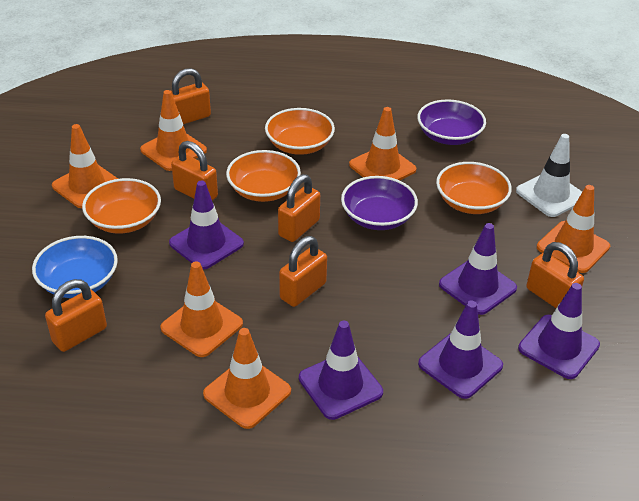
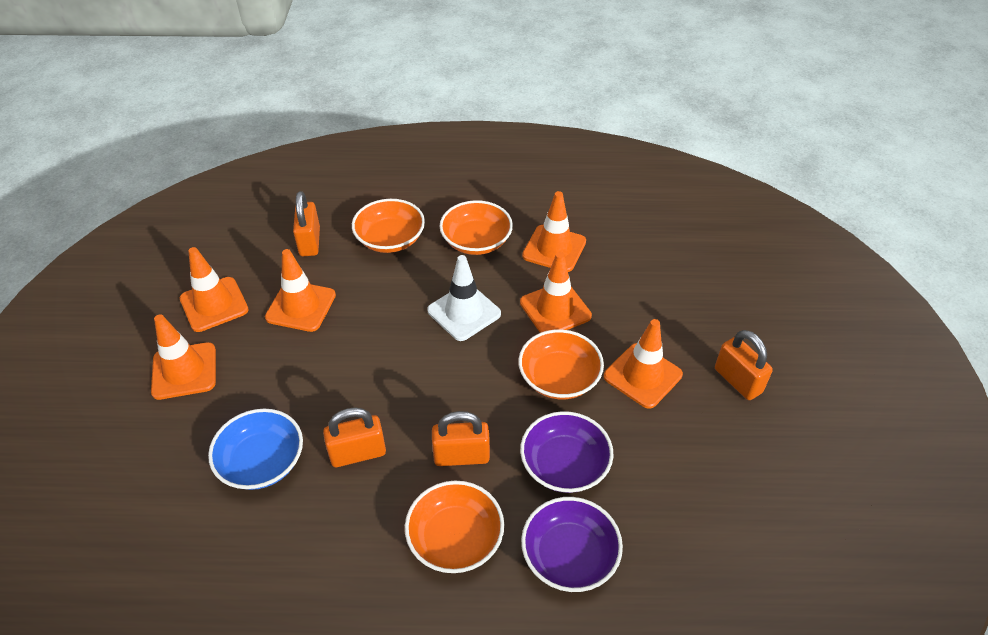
orange padlock: [45,279,107,352] [171,68,211,124] [171,141,218,201] [278,174,320,242] [279,236,327,307] [526,242,584,308] = 6 -> [293,191,320,256] [323,407,386,467] [432,411,490,466] [715,330,773,400] = 4
purple traffic cone: [169,181,244,270] [299,321,383,420] [418,300,503,399] [439,223,517,315] [518,283,600,379] = 5 -> none = 0

